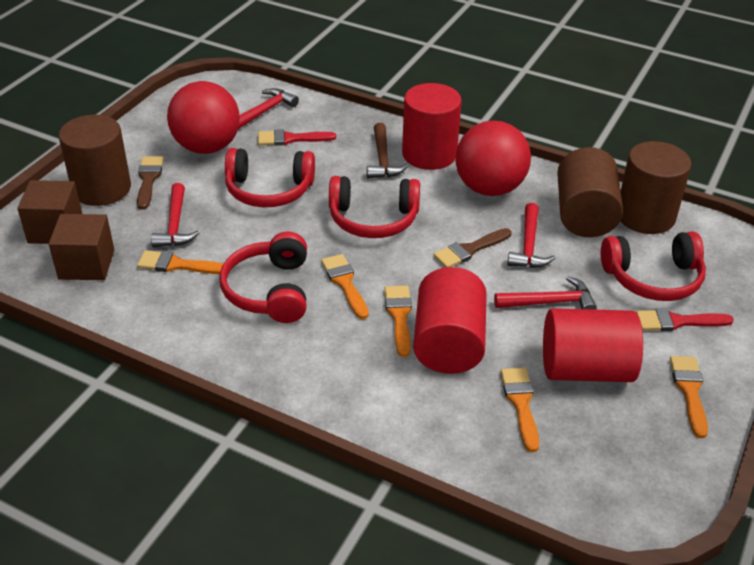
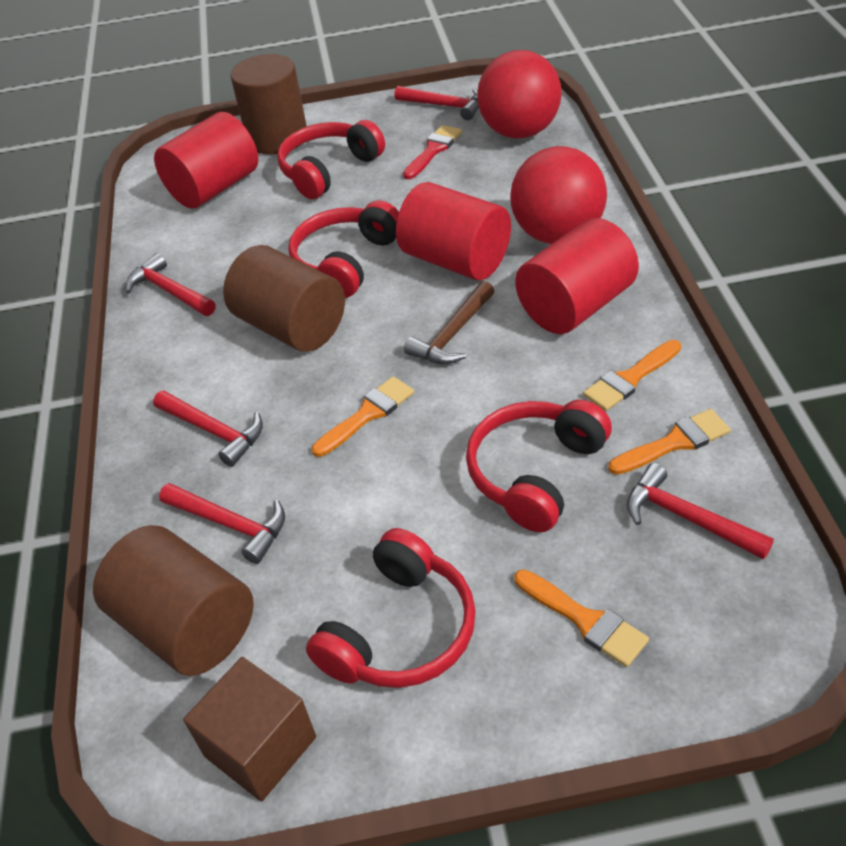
brown brush: [137,156,164,210] [433,228,511,268] = 2 -> none = 0
brown cube: [17,180,82,244] [49,214,114,280] = 2 -> [183,657,316,801] = 1
orange brush: [137,250,224,274] [321,254,369,319] [385,286,412,357] [501,368,539,452] [670,356,708,438] = 5 -> [312,376,414,457] [514,569,649,667] [583,340,681,411] [608,409,731,475] = 4
red brush: [258,129,336,146] [636,309,734,331] = 2 -> [403,125,462,179] = 1
red hammer: [151,183,199,247] [238,88,299,129] [494,276,597,310] [507,203,556,268] = 4 -> [126,253,215,316] [153,391,263,467] [159,483,285,564] [394,86,479,120] [627,463,774,560] = 5

